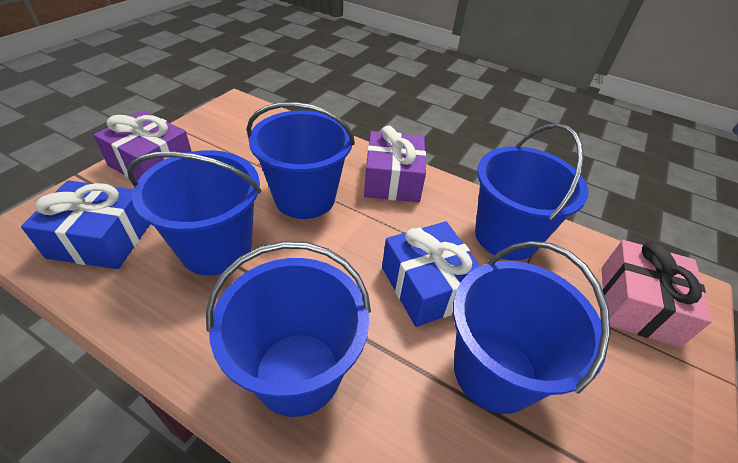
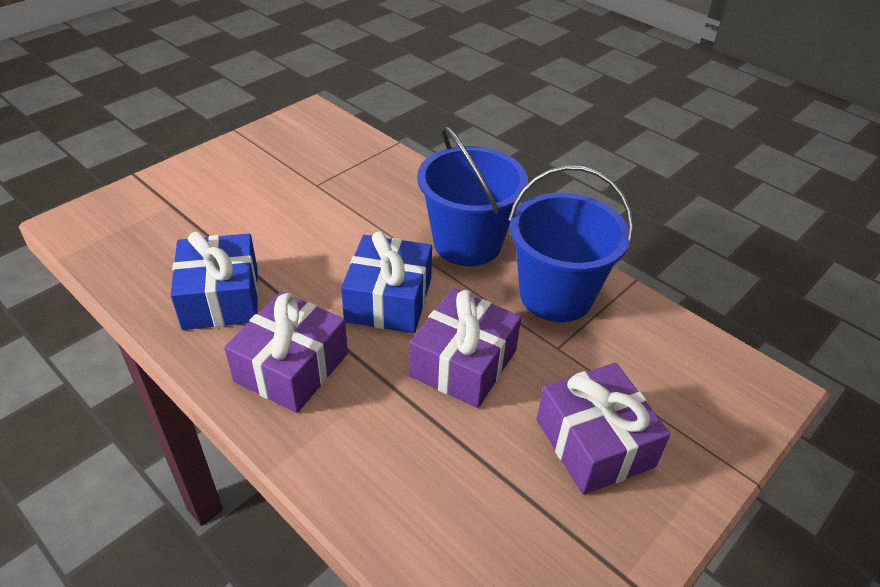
blue bucket: [127,150,261,276] [206,241,371,417] [247,102,355,219] [453,241,611,414] [475,123,588,260] = 5 -> [417,125,528,266] [508,165,634,322] = 2
pink gift: [602,240,712,347] = 1 -> none = 0
purple gift: [93,111,192,181] [364,125,426,202] = 2 -> [224,292,348,413] [409,288,521,408] [537,363,670,495] = 3

